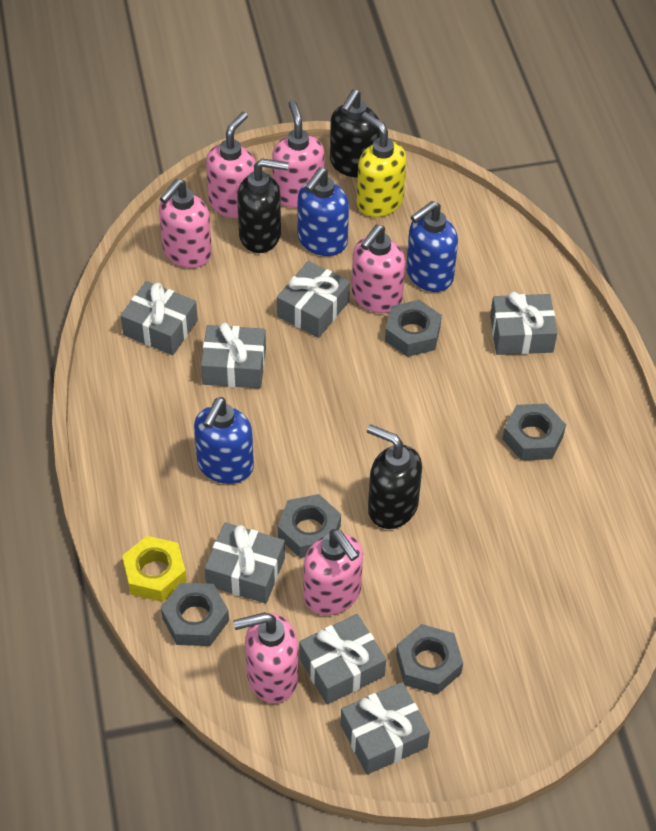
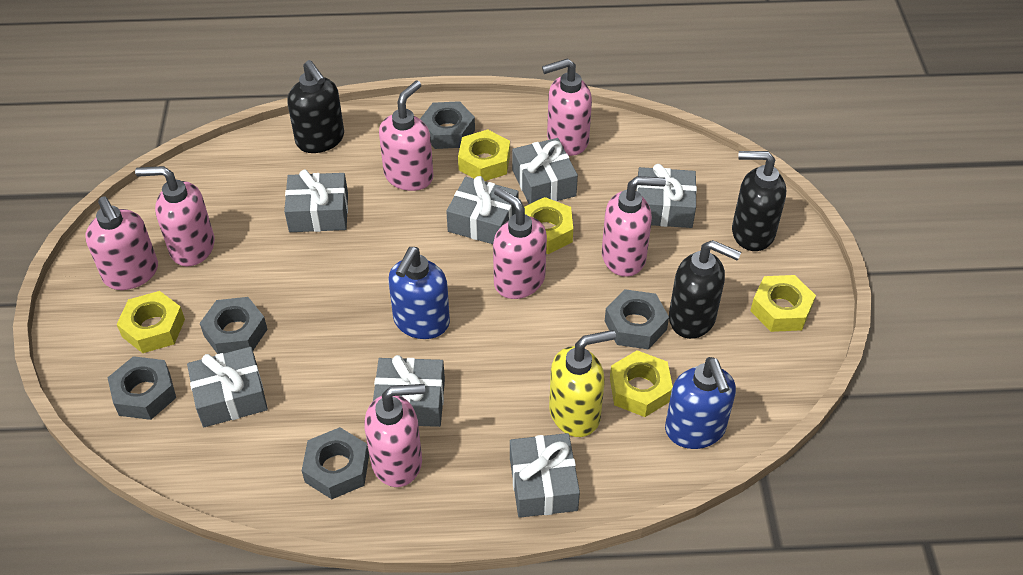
blue soap dispenser: [194,397,254,484] [298,167,349,256] [406,201,458,292] = 3 -> [388,247,450,339] [665,357,736,449] = 2
pink soap dispenser: [159,179,212,268] [206,112,256,218] [233,612,299,703] [272,100,325,208] [303,529,363,615] [351,224,405,313] = 6 -> [85,196,158,290] [135,166,215,266] [364,384,425,487] [379,81,434,191] [493,187,547,299] [542,58,592,156] [602,176,666,277] = 7
yellow nut: [122,536,187,602] = 1 -> [117,291,185,353] [458,130,510,181] [524,197,573,254] [610,350,673,417] [750,275,816,332] = 5

